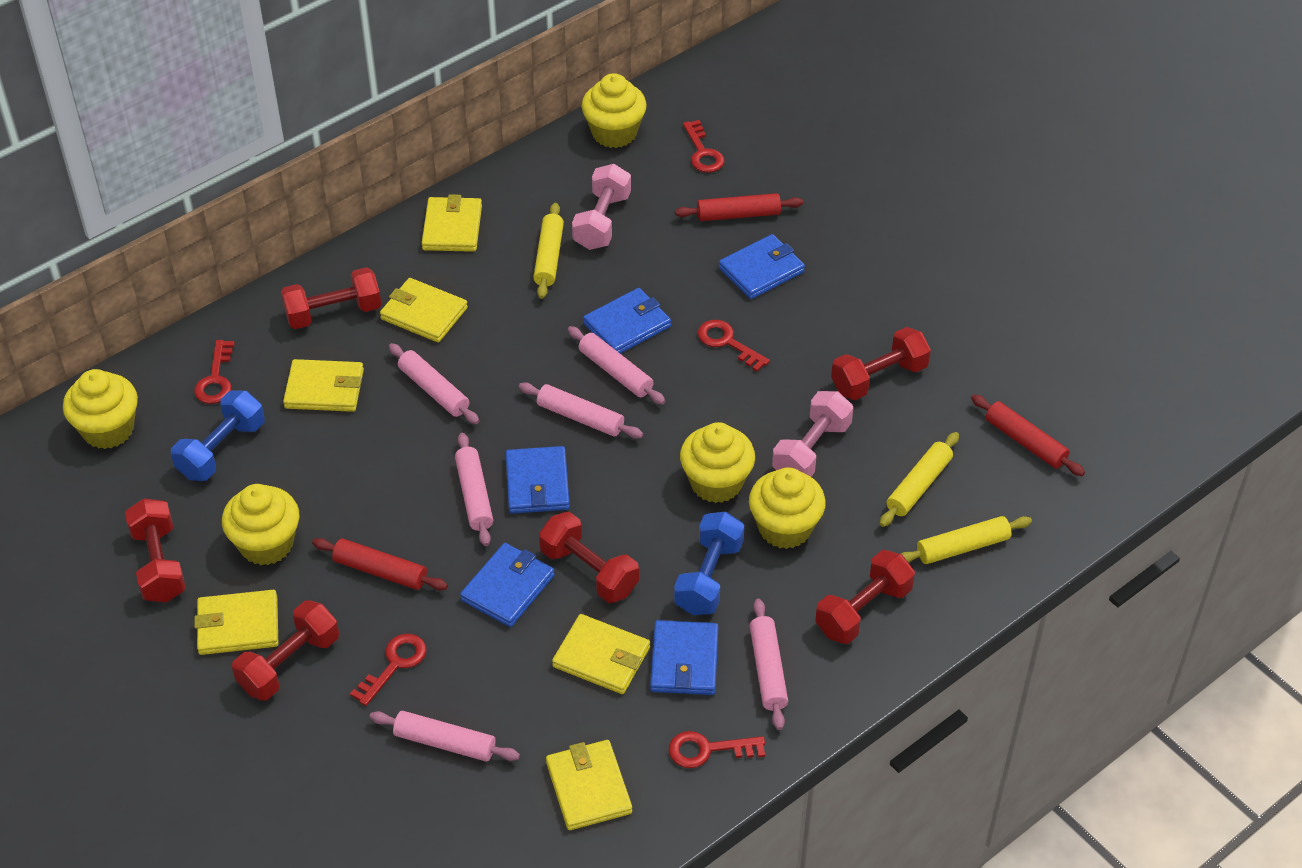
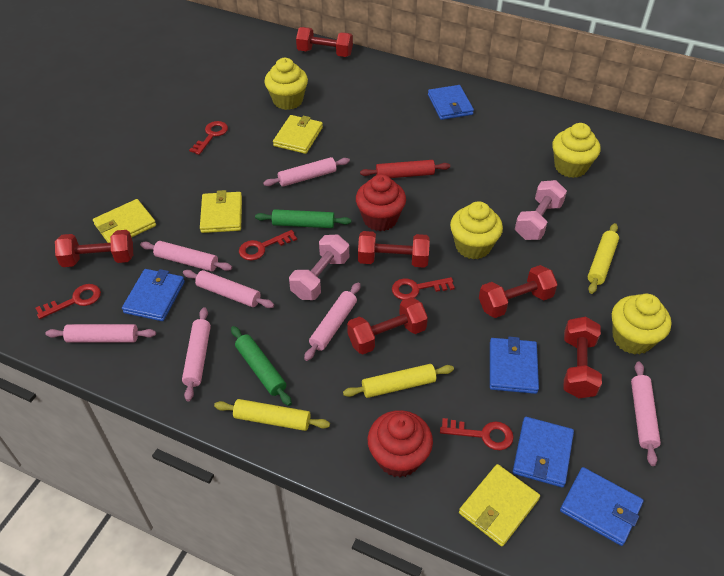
blue dumbbell: [171,390,264,481] [674,512,744,615] = 2 -> none = 0
green rolling pin: none = 0 -> [231,326,292,406] [255,209,351,228] = 2
pink rolling pin: [370,711,520,762] [389,343,479,424] [455,433,493,546] [519,382,643,439] [568,326,665,404] [750,599,788,730] = 6 -> [45,324,156,342] [140,241,232,271] [182,307,211,401] [183,270,274,308] [263,157,350,187] [304,282,361,361] [631,361,661,466] = 7
red cupcake: none = 0 -> [356,174,406,231] [368,410,433,477] = 2
red rolling pin: [312,538,448,590] [675,193,803,221] [971,394,1085,476] = 3 -> [360,160,450,178] = 1
yellow cupcake: [63,369,138,449] [222,484,299,565] [581,73,647,148] [680,422,755,503] [749,467,826,549] = 5 -> [264,58,308,110] [450,201,503,259] [552,123,601,178] [612,294,671,355] = 4
yellow wallet: [194,590,278,655] [283,359,364,412] [380,278,468,342] [422,194,482,252] [546,740,632,830] [552,614,650,694] = 6 -> [93,199,156,243] [200,190,242,233] [273,115,323,154] [459,464,540,546] = 4

